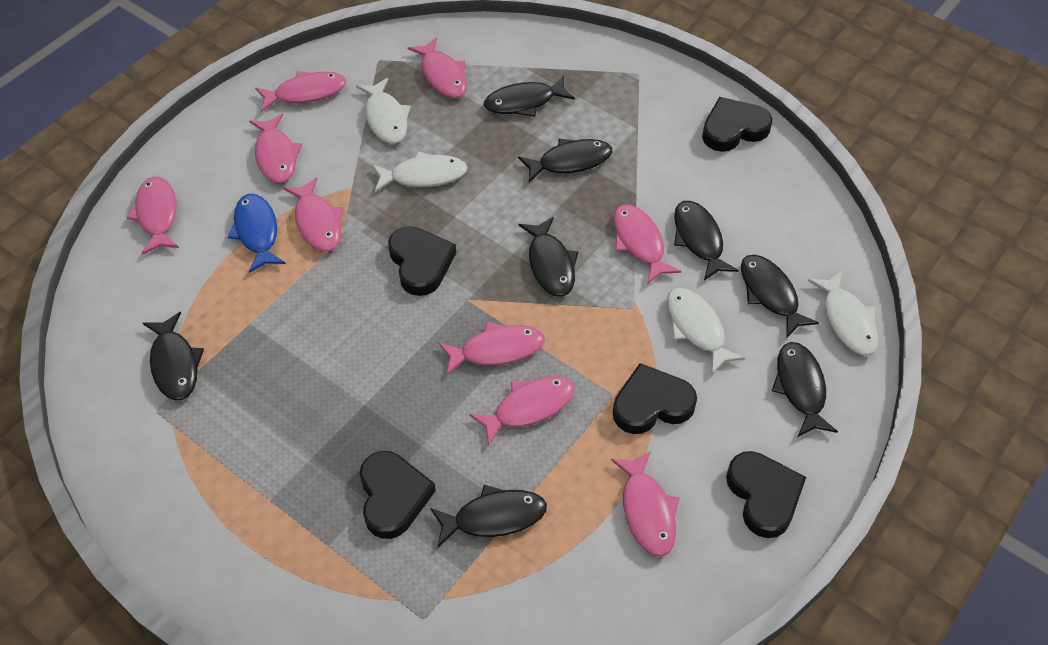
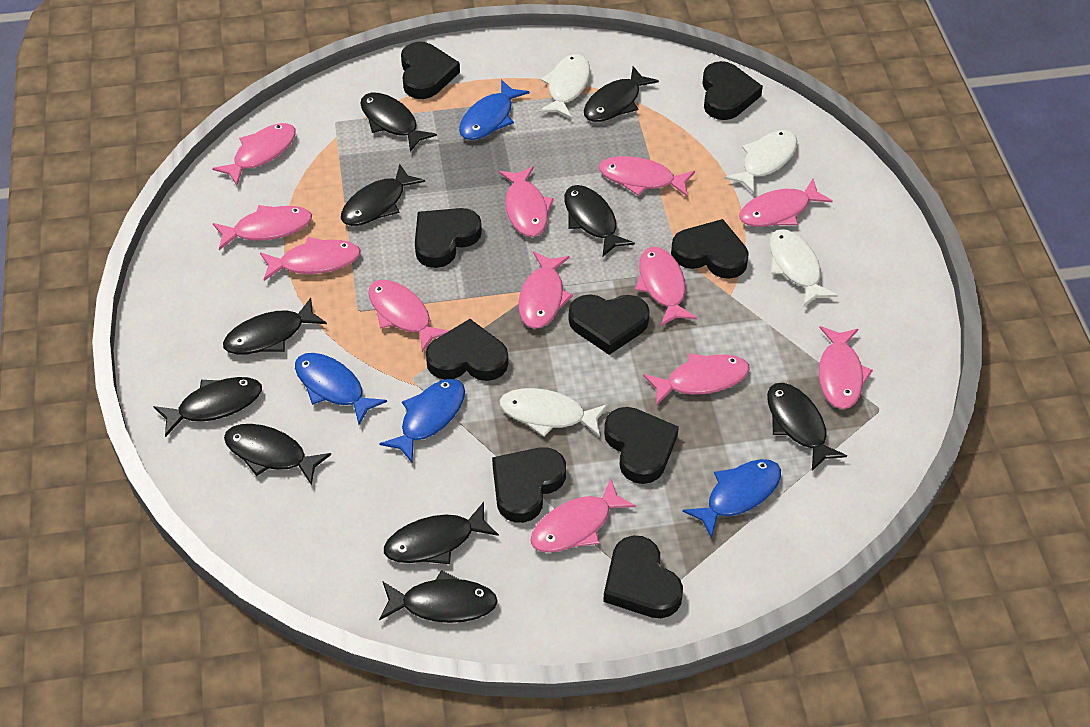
black fish: [143,312,204,400] [430,485,547,547] [484,76,575,116] [518,138,612,183] [519,217,578,297] [674,201,739,280] [741,255,819,338] [772,342,838,437] = 8 -> [153,377,262,437] [223,298,327,355] [224,424,331,486] [341,164,425,226] [360,93,437,152] [379,570,498,623] [384,502,499,564] [564,185,635,257] [584,66,659,122] [767,383,847,471] = 10
black heart: [360,451,436,539] [388,226,456,296] [613,363,697,434] [702,97,772,152] [726,451,806,538] = 5 -> [401,42,460,99] [415,208,482,268] [426,319,508,381] [492,447,566,523] [569,294,650,355] [603,535,683,618] [604,407,679,484] [671,219,749,279] [702,61,763,120] = 9
blue fish: [228,194,286,273] = 1 -> [295,353,387,425] [379,379,465,463] [459,79,530,140] [683,459,781,539] = 4
pink fish: [127,177,179,255] [249,114,302,183] [255,71,346,112] [283,177,343,252] [408,37,467,98] [438,322,545,375] [469,376,575,446] [611,451,680,557] [613,204,681,284] = 9 -> [212,123,296,185] [213,205,312,250] [260,237,361,281] [368,280,450,352] [499,166,554,237] [518,251,573,329] [530,478,636,553] [599,156,695,197] [635,247,697,326] [643,353,750,406] [739,179,833,227] [819,326,873,409] = 12

